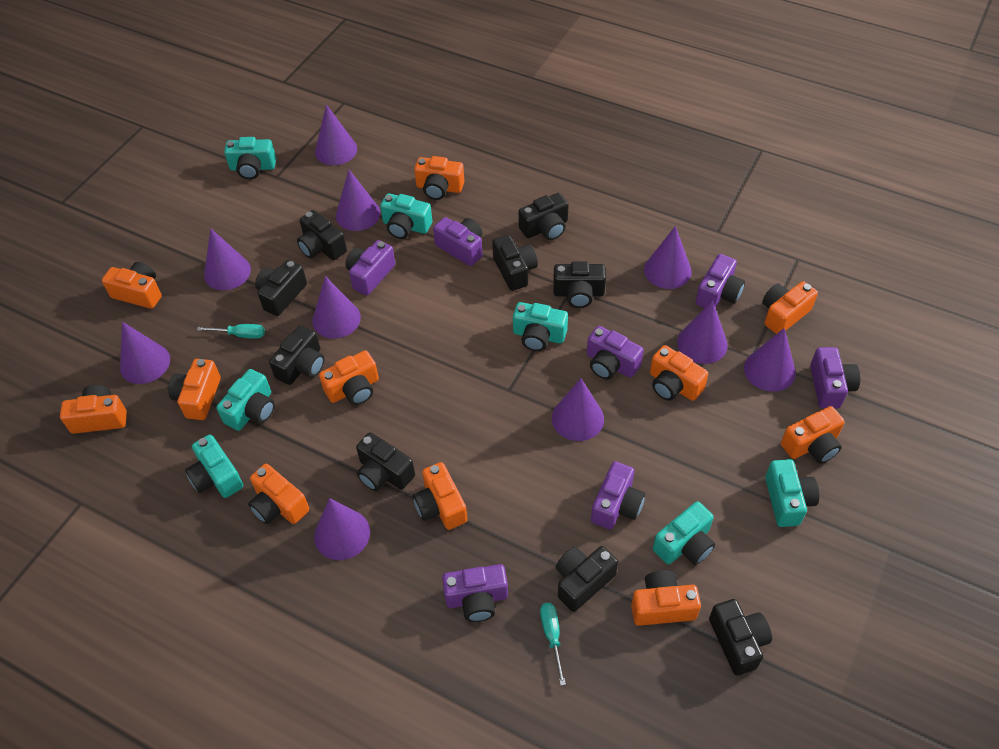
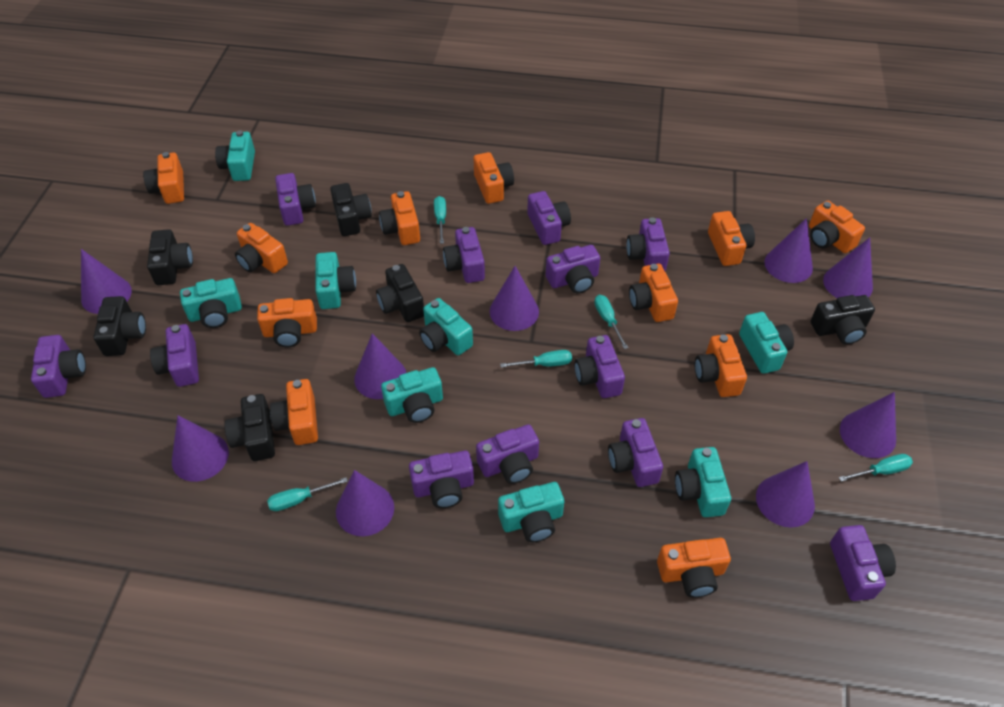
black camera: [255,260,307,316] [269,325,324,385] [297,210,347,260] [356,432,415,491] [492,235,538,291] [518,193,569,240] [553,262,606,308] [556,546,618,612] [709,599,772,675] = 9 -> [93,296,146,356] [147,229,193,285] [225,394,275,461] [330,183,372,236] [376,264,424,322] [810,295,875,344] = 6
purple camera: [346,240,395,295] [433,217,483,266] [442,564,508,622] [587,326,644,380] [591,461,645,530] [696,254,745,308] [810,347,860,408] = 7 -> [31,335,86,398] [150,324,199,387] [275,173,316,226] [409,450,474,508] [443,227,485,283] [476,424,539,484] [527,191,571,245] [546,245,600,293] [574,335,625,398] [608,418,663,487] [626,217,670,271] [830,525,896,601] = 12
purple cone: [120,322,170,384] [204,229,251,290] [312,276,361,339] [314,498,370,560] [315,104,357,165] [336,170,380,231] [552,378,604,441] [644,226,692,289] [677,300,728,364] [744,328,796,392] = 10 -> [81,249,132,314] [172,415,229,482] [336,470,394,536] [354,333,406,399] [490,266,539,331] [756,461,815,528] [764,218,813,283] [823,237,873,298] [840,392,896,458] = 9
turquoise camera: [185,435,243,498] [216,369,275,431] [224,137,276,179] [380,193,432,239] [513,302,568,351] [653,501,715,565] [765,459,820,527] = 7 -> [180,278,242,328] [215,130,255,181] [315,252,356,309] [381,367,443,423] [419,298,473,355] [498,482,564,542] [675,447,731,517] [739,312,794,374] = 8
turquoise screwdriver: [197,324,265,339] [540,603,566,686] = 2 -> [267,477,348,511] [434,196,446,244] [500,350,572,368] [594,295,628,349] [839,454,913,482] = 5

